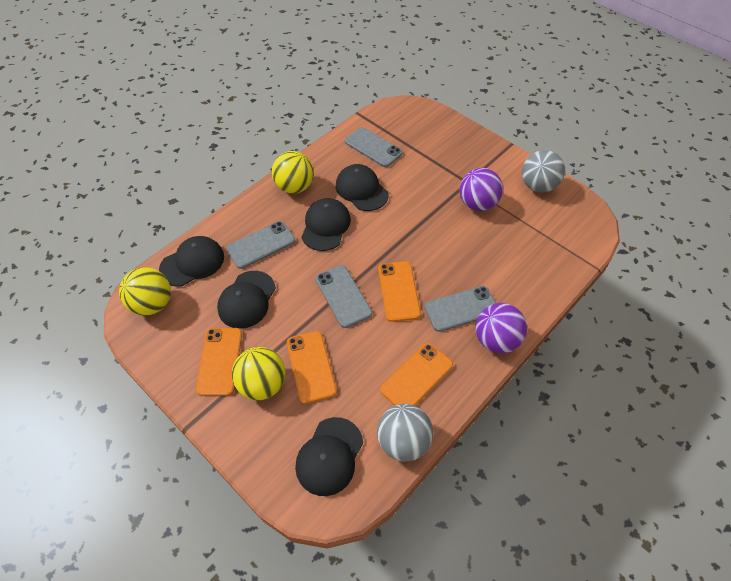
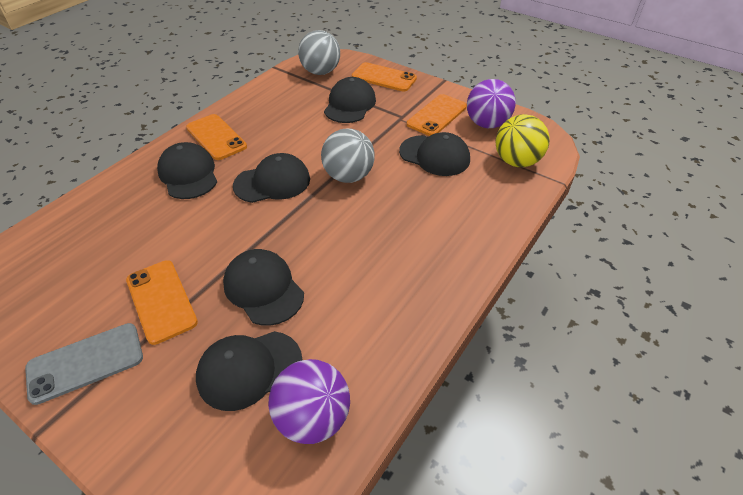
black cap: [159,236,224,287] [217,271,276,329] [295,417,363,496] [301,198,351,251] [336,164,389,211] = 5 -> [157,142,217,199] [196,331,302,411] [223,249,304,326] [233,153,310,203] [324,77,376,123] [399,132,470,176] = 6
grey phone: [226,221,295,269] [315,265,372,328] [345,127,403,167] [424,286,496,332] = 4 -> [25,323,143,405] = 1
yellow ball: [119,267,171,316] [232,347,286,400] [272,151,314,194] = 3 -> [496,114,550,167] = 1

